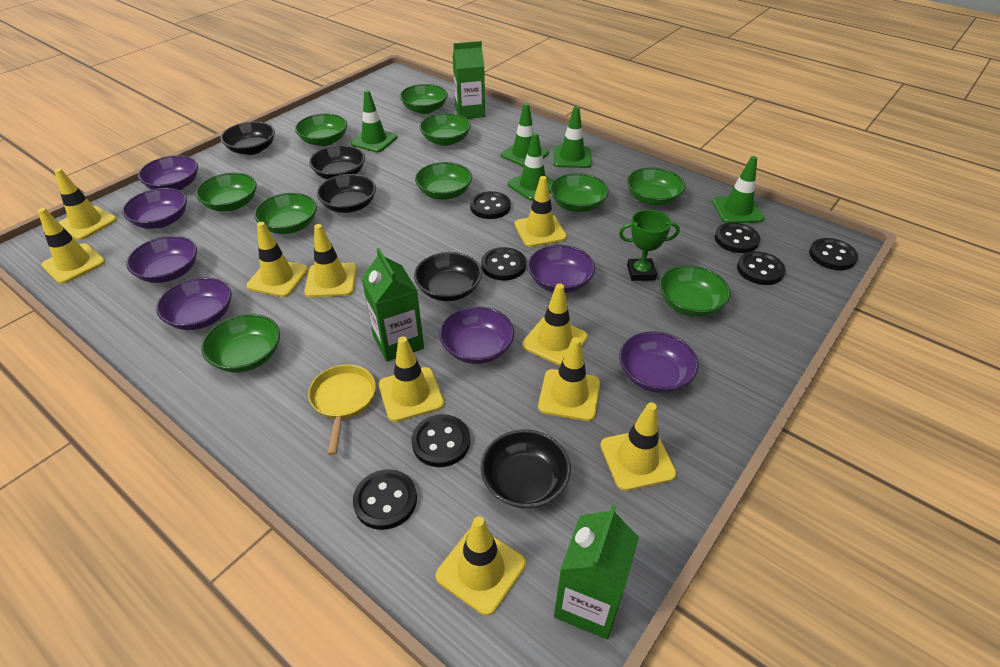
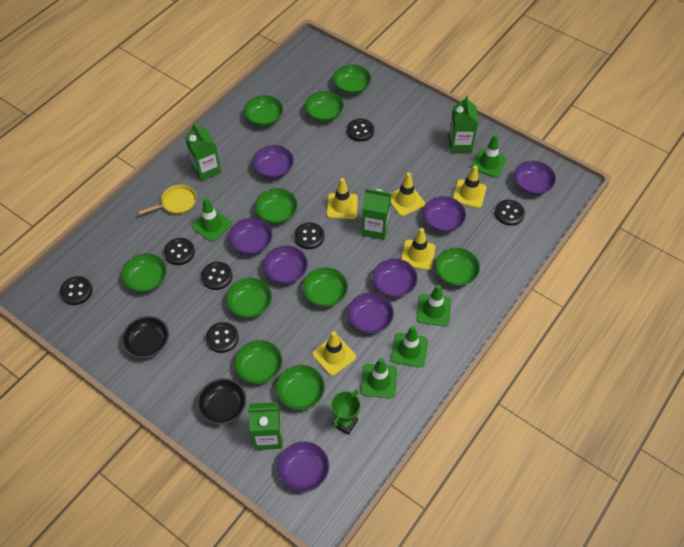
black bowl: [221,121,275,155] [309,145,365,179] [317,174,376,213] [414,252,482,301] [480,429,571,508] = 5 -> [122,316,169,358] [197,378,247,425] = 2
green carton: [361,248,424,362] [453,41,485,119] [554,504,639,639] = 3 -> [185,122,221,181] [248,402,283,450] [362,188,391,240] [449,95,478,152] = 4
purple bowl: [122,188,187,229] [126,236,197,283] [138,155,198,191] [156,277,231,330] [439,306,514,364] [528,245,595,293] [619,332,698,393] = 7 -> [229,218,272,255] [253,145,294,178] [263,246,308,284] [277,441,329,492] [347,293,394,334] [372,259,418,298] [423,196,466,232] [514,161,556,195] = 8
yellow traffic cone: [38,208,105,284] [54,168,117,240] [246,222,308,297] [304,224,357,297] [378,336,444,422] [436,516,526,616] [515,176,567,247] [522,283,588,366] [538,337,600,421] [600,402,677,491] = 10 -> [312,331,356,376] [327,178,358,219] [390,172,425,216] [401,228,435,270] [453,165,486,208] = 5

